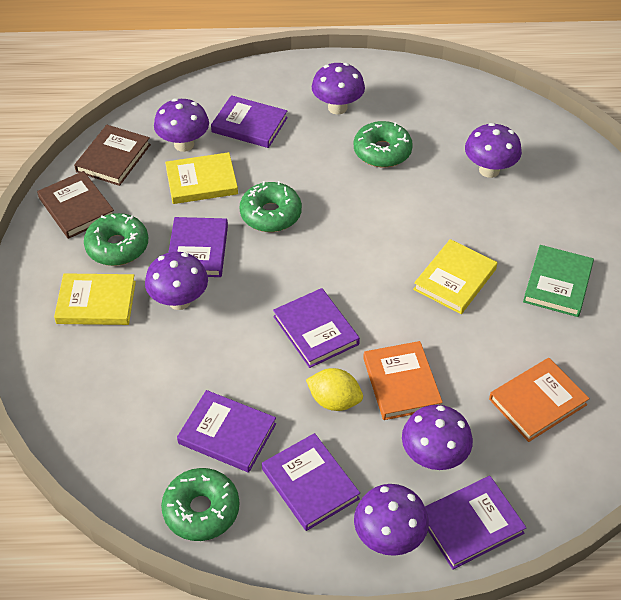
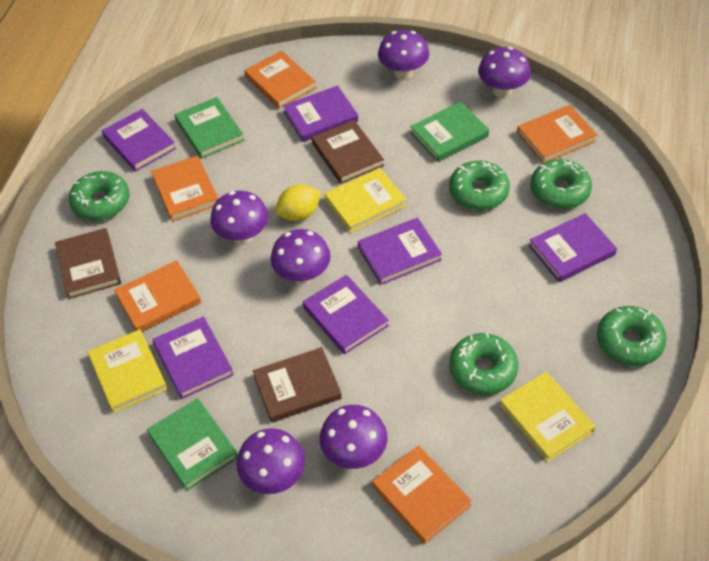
brown book: [37,171,114,239] [74,125,151,186] = 2 -> [55,228,121,299] [253,347,342,423] [312,120,384,184] = 3
green book: [523,245,594,317] = 1 -> [147,398,238,491] [175,97,244,159] [410,102,489,162] = 3
green donut: [84,213,148,266] [161,468,239,541] [240,181,302,232] [354,121,413,167] = 4 -> [69,171,129,221] [449,161,510,210] [449,333,518,395] [530,159,592,209] [597,306,667,366] = 5
orange book: [363,341,443,420] [489,358,590,442] = 2 -> [114,260,201,332] [151,156,218,222] [245,51,316,109] [372,445,472,544] [517,105,597,163] = 5

